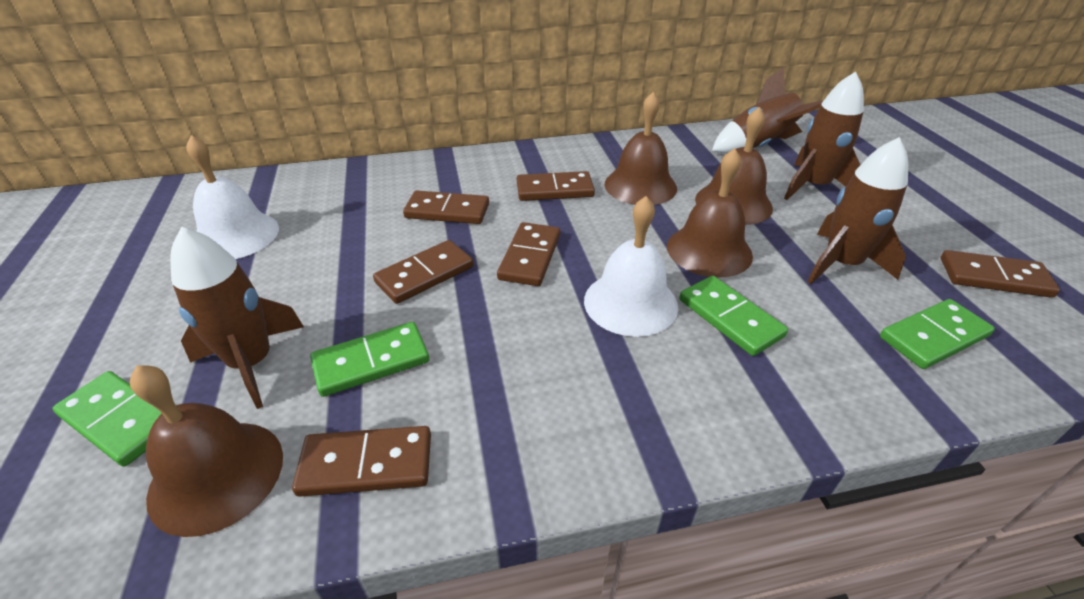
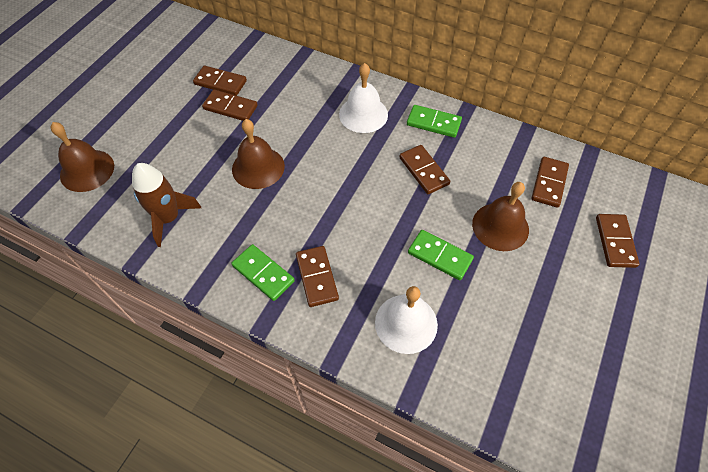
brown bell: [130,365,283,537] [604,92,677,205] [667,148,753,278] [695,107,773,225] = 4 -> [50,122,114,192] [232,119,285,189] [472,182,529,251] = 3
brown rocket: [170,227,304,409] [712,67,824,154] [784,71,864,200] [807,137,908,284] = 4 -> [132,163,201,247] = 1
green domino: [52,371,162,467] [310,322,429,397] [679,276,788,356] [880,299,995,369] = 4 -> [231,244,295,301] [407,105,462,138] [408,230,474,280] = 3

